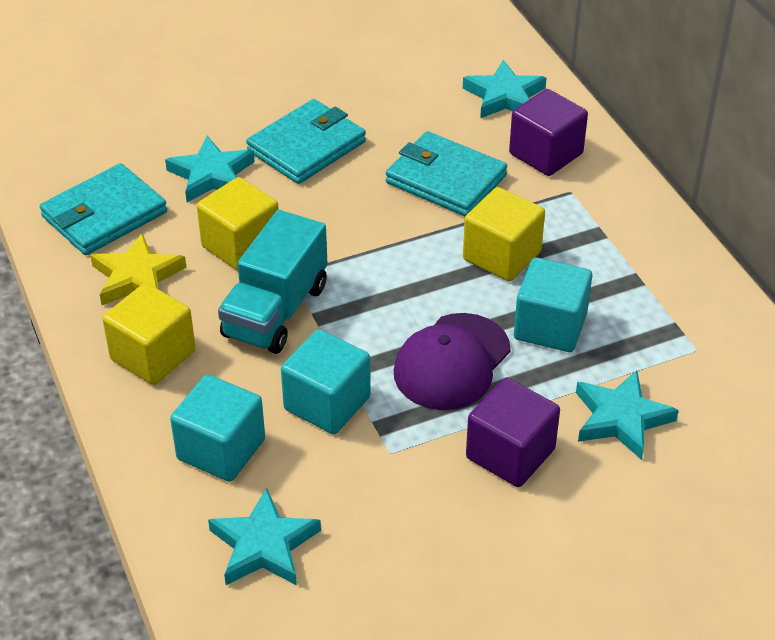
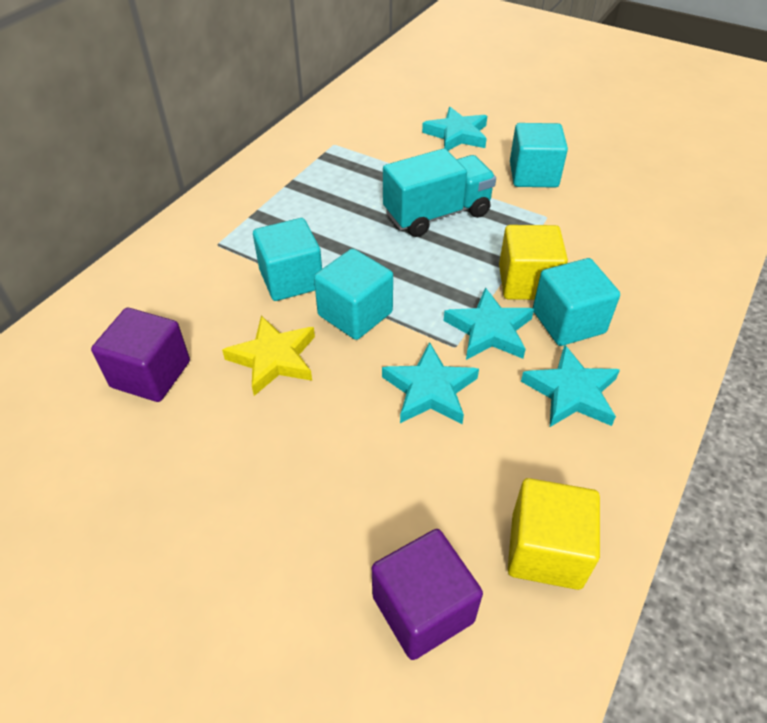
purple cap: [394,313,511,410] = 1 -> none = 0
turquoise cube: [170,374,265,482] [281,329,371,434] [514,258,592,352] = 3 -> [253,218,322,301] [314,248,393,340] [510,123,568,188] [533,258,620,346] = 4
turquoise wallet: [40,163,167,255] [246,99,366,184] [386,131,507,217] = 3 -> none = 0
yellow cube: [102,283,196,385] [197,177,279,271] [463,187,545,281] = 3 -> [499,225,568,300] [508,478,600,590] = 2

